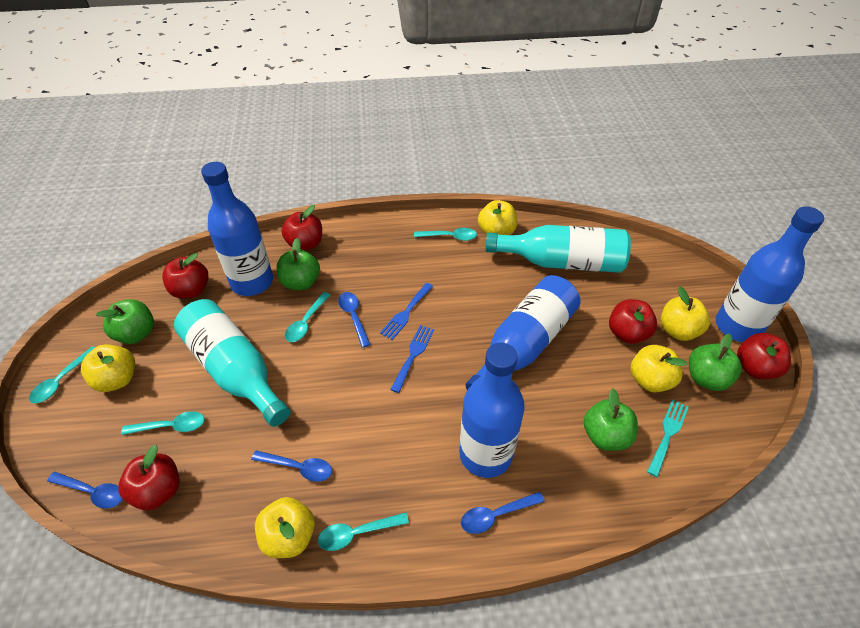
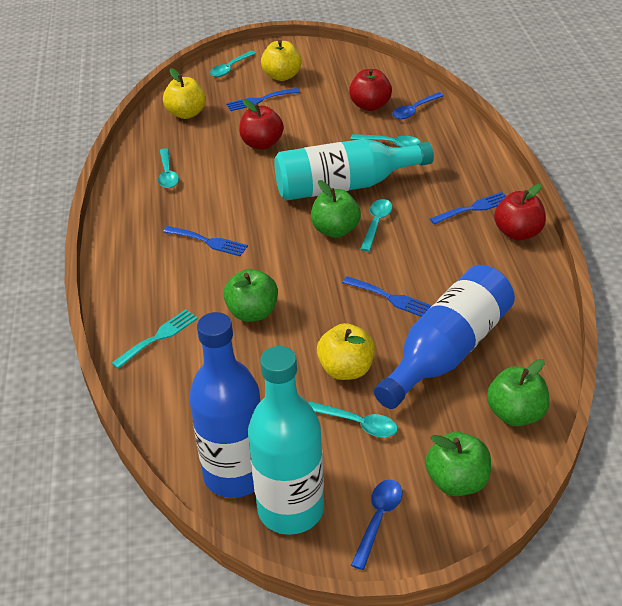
blue bottle: [201,162,273,296] [459,343,525,478] [466,275,581,390] [716,206,824,342] = 4 -> [189,312,261,498] [374,265,515,409] = 2
blue fork: [380,283,433,340] [390,325,434,393] = 2 -> [163,226,248,256] [226,88,300,111] [342,276,432,317] [430,192,506,225] = 4
blue spoon: [47,472,123,509] [251,450,332,482] [338,292,371,348] [461,492,545,534] = 4 -> [351,480,403,570] [392,92,444,119] = 2
red apple: [118,445,180,510] [162,253,208,299] [282,205,322,251] [609,299,657,344] [737,333,791,379] = 5 -> [239,99,284,150] [349,69,392,111] [494,183,546,241] = 3
yellow apple: [81,344,135,392] [255,497,315,558] [478,200,517,235] [631,345,687,392] [661,286,710,341] = 5 -> [163,68,206,119] [261,40,302,81] [317,323,375,380] = 3

